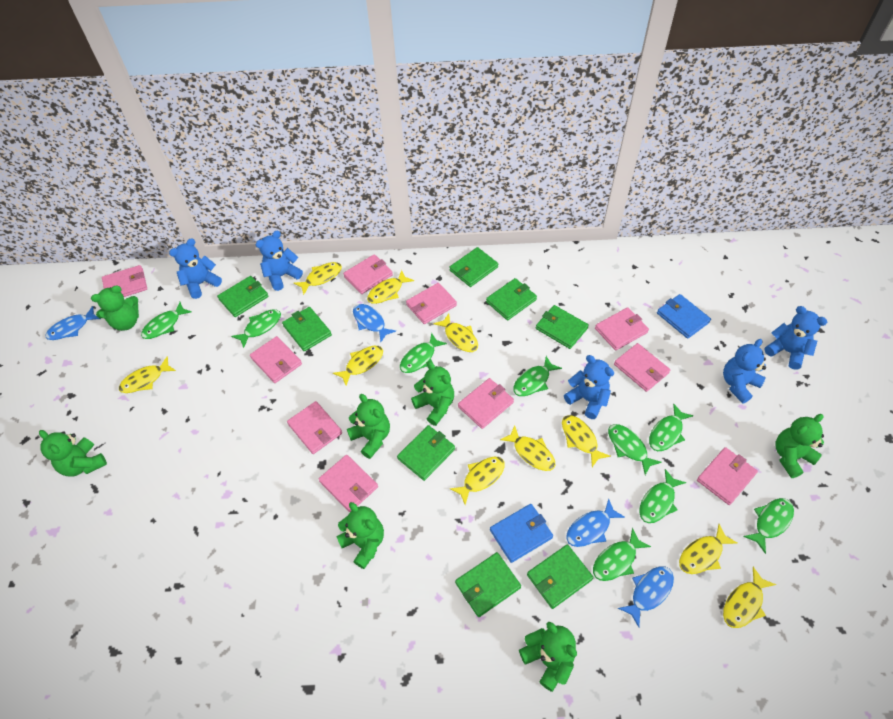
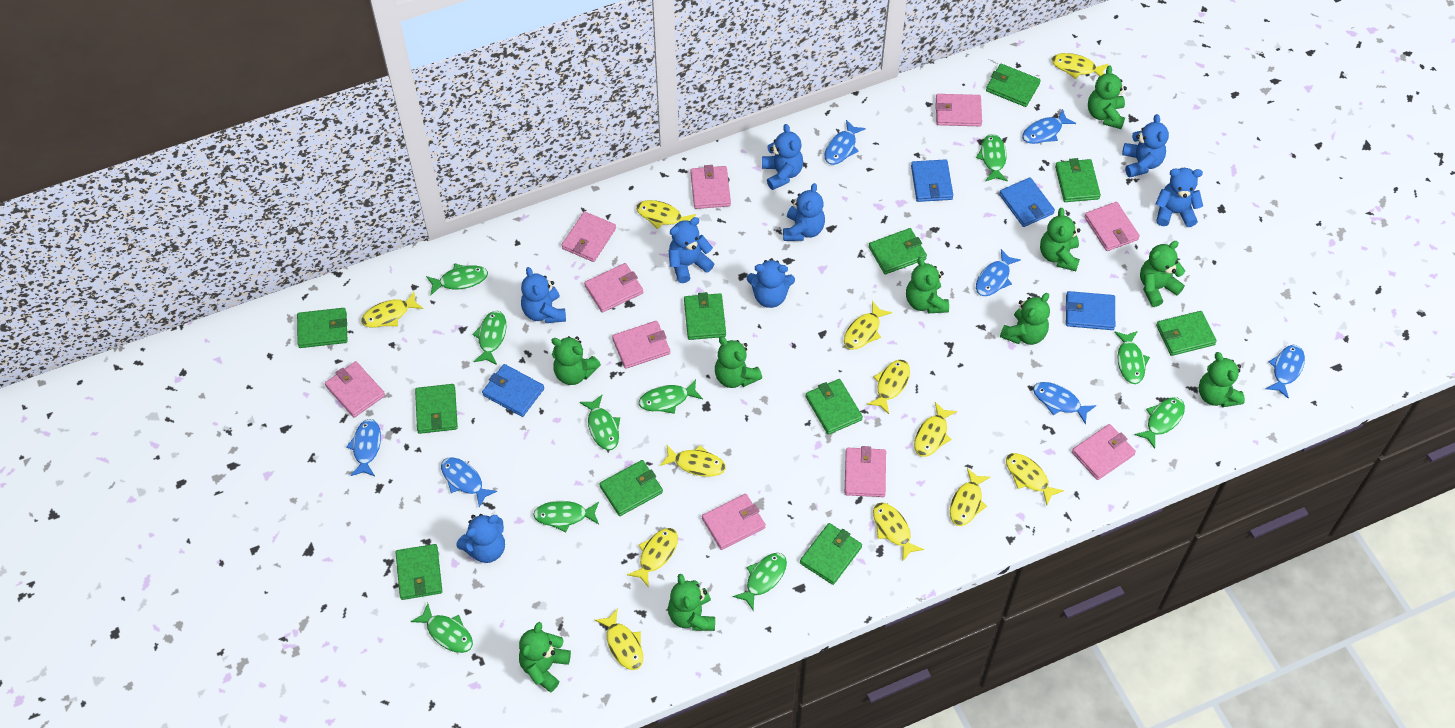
blue fish: [46,306,100,340] [353,304,396,342] [566,499,625,547] [618,566,674,627] = 4 -> [346,419,381,476] [441,457,497,508] [825,120,866,165] [976,249,1021,296] [1022,109,1076,144] [1033,382,1096,424] [1266,345,1305,399] = 7
blue teddy bear: [169,238,222,299] [255,231,303,291] [564,355,614,419] [723,339,766,403] [764,306,827,370] = 5 -> [456,514,505,563] [521,267,566,323] [669,217,714,283] [747,258,795,308] [762,124,803,190] [783,183,825,241] [1122,114,1169,178] [1156,168,1203,227] = 8
blue wallet: [490,504,553,563] [657,294,711,339] = 2 -> [482,364,544,417] [911,159,953,202] [999,177,1055,227] [1066,291,1115,330] = 4
green fish: [141,302,192,339] [231,310,281,348] [400,333,447,373] [513,356,562,396] [593,528,651,581] [608,424,662,475] [639,469,686,523] [649,404,693,451] [743,498,794,554] = 9 -> [411,603,473,653] [426,264,488,296] [472,311,507,365] [533,501,599,532] [580,395,620,450] [639,379,703,414] [733,553,787,611] [976,134,1008,182] [1114,331,1150,384] [1135,397,1185,449] = 10
green teddy bear: [39,430,107,477] [91,286,139,331] [336,502,384,569] [347,394,390,459] [411,361,454,426] [519,622,577,692] [776,414,824,478] = 7 -> [519,622,571,692] [551,336,601,385] [668,574,715,631] [715,337,762,388] [906,257,949,313] [1000,293,1050,345] [1040,208,1080,271] [1088,66,1127,129] [1140,241,1185,307] [1199,352,1245,407] = 10
green wallet: [217,276,269,317] [282,307,332,351] [397,425,455,481] [450,247,498,287] [455,552,521,617] [486,278,537,320] [527,544,594,609] [536,305,589,349] = 8 -> [297,308,347,348] [395,544,442,600] [415,384,458,434] [599,460,663,516] [684,292,726,340] [800,523,862,585] [806,379,863,435] [869,228,927,274] [986,64,1041,107] [1055,158,1101,202] [1156,311,1217,356] = 11
yellow fish: [119,356,176,393] [294,262,342,295] [333,346,383,385] [367,270,414,304] [433,314,478,352] [450,457,505,505] [500,425,555,471] [562,415,611,467] [679,524,738,574] [723,567,776,628] = 10 -> [361,292,423,327] [595,608,643,670] [627,528,678,586] [636,200,696,229] [660,445,726,477] [844,301,892,350] [867,360,910,414] [873,502,924,561] [914,402,957,457] [950,468,990,526] [1006,453,1064,505] [1052,53,1109,79] = 12

